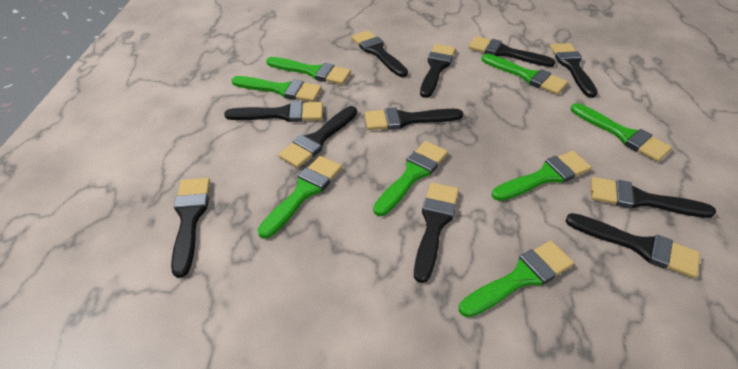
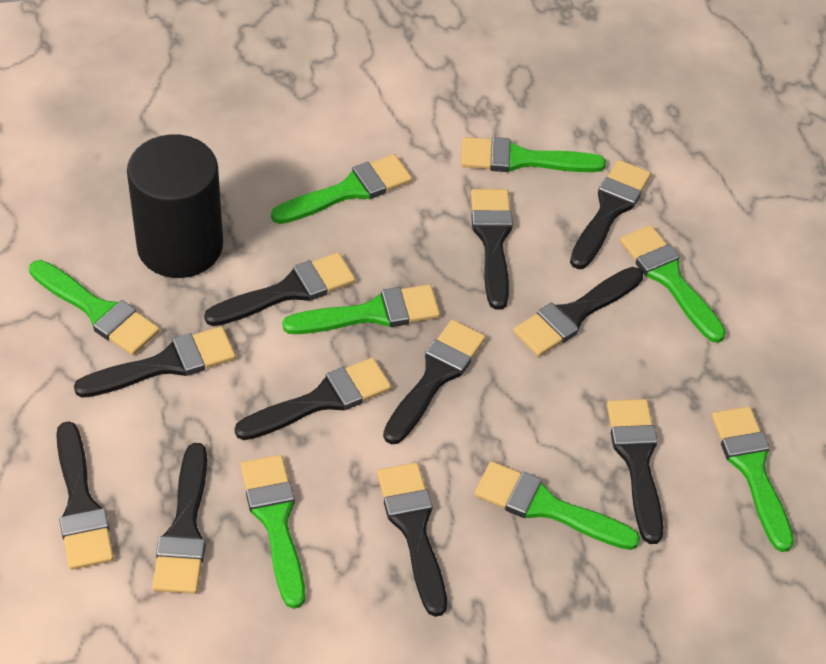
black cylinder: none = 0 -> [127,134,223,278] = 1

